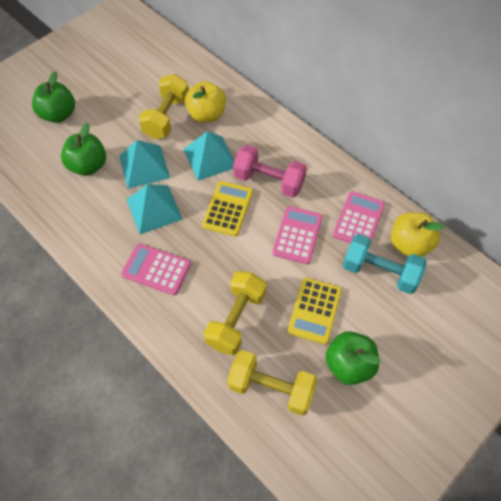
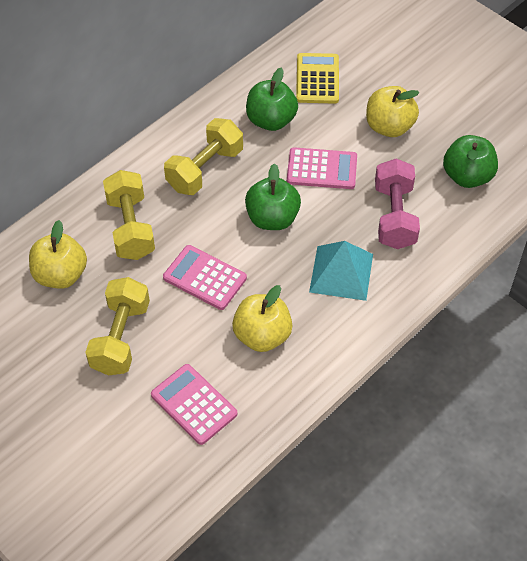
turquoise dumbbell: [343,234,427,294] = 1 -> none = 0
turquoise pyramid: [119,140,170,189] [126,184,183,234] [183,131,234,181] = 3 -> [309,241,373,301] = 1
yellow apple: [185,81,226,123] [391,212,445,257] = 2 -> [29,220,87,289] [232,285,293,352] [366,86,419,137] = 3
yellow calculator: [202,181,253,237] [288,278,342,344] = 2 -> [296,53,339,104] = 1

